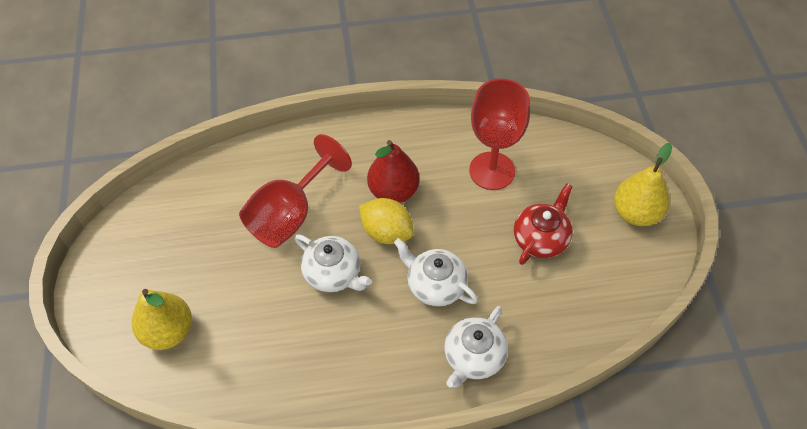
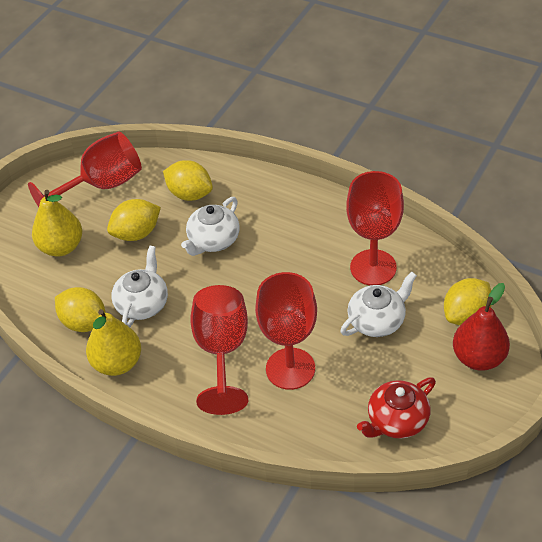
red goblet: [239,134,352,248] [469,79,530,190] = 2 -> [28,132,142,207] [190,285,248,415] [255,272,317,390] [346,171,404,285] = 4
yellow lemon: [359,198,414,244] = 1 -> [55,287,106,332] [107,199,161,241] [163,160,213,201] [444,278,491,325] = 4

